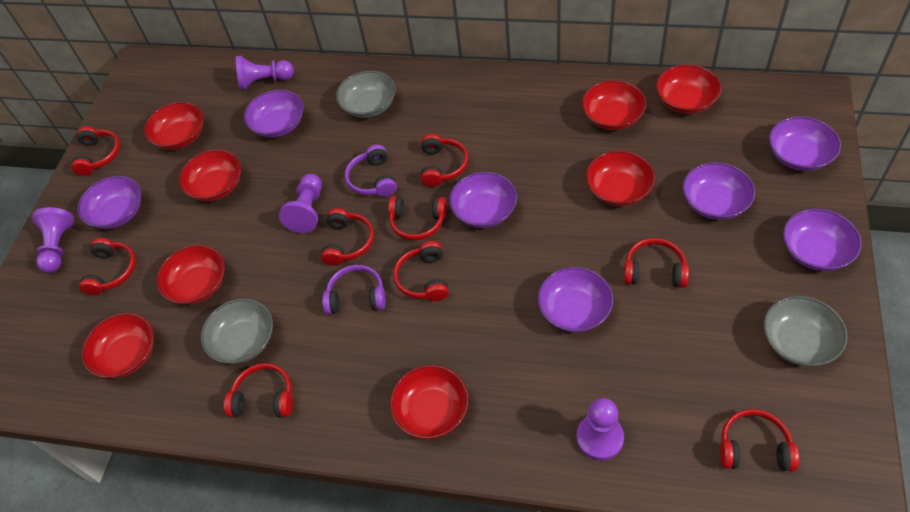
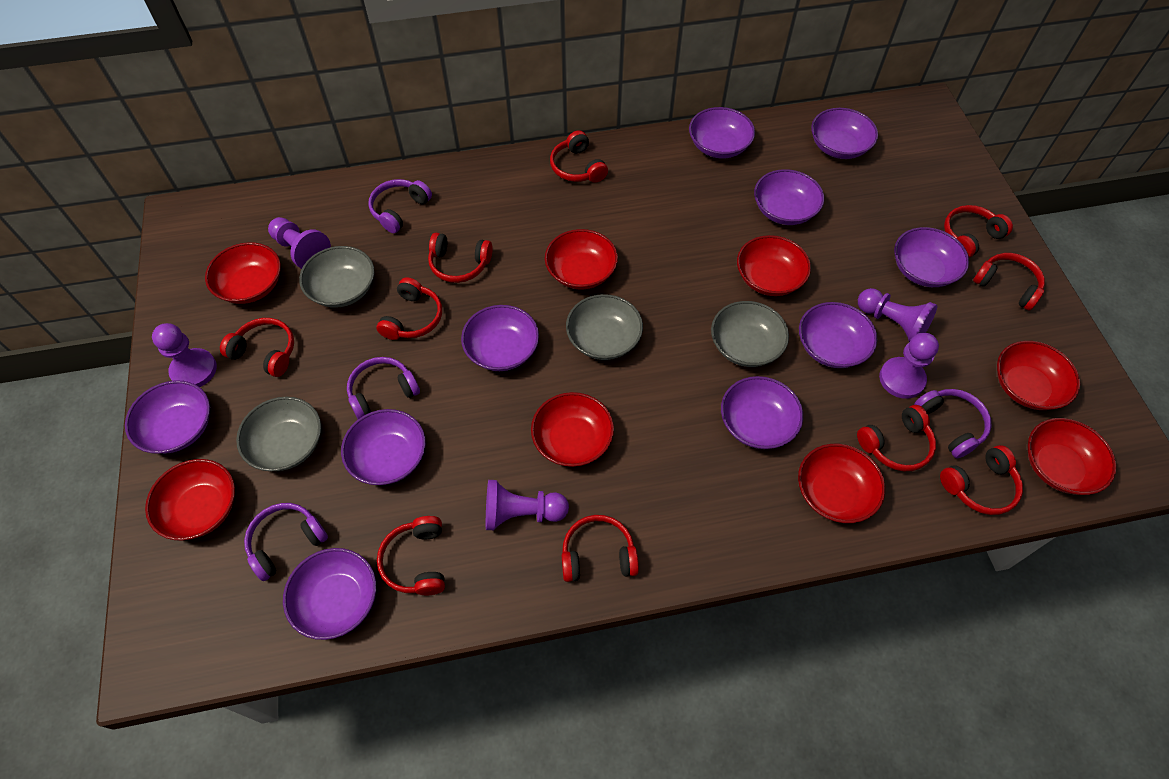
grey bowl: [201,299,273,364] [336,71,396,118] [763,296,848,366] = 3 -> [236,397,321,471] [299,246,374,308] [566,294,643,360] [711,301,789,367] = 4
purple bowl: [77,176,141,229] [244,90,304,138] [449,172,517,228] [537,267,613,332] [682,162,755,220] [769,116,841,171] [783,209,862,271] = 7 -> [125,380,210,454] [283,548,376,640] [341,409,426,485] [461,305,539,371] [689,107,755,158] [721,376,803,449] [754,169,824,225] [799,302,877,368] [811,108,878,159] [894,227,969,287] = 10
purple headphones: [322,265,386,315] [345,145,397,197] = 2 -> [244,503,328,581] [347,357,420,419] [368,179,432,233] [914,389,992,458] = 4
purple pawn: [32,207,74,273] [236,56,294,90] [279,174,322,233] [576,398,624,460] = 4 -> [152,323,217,387] [268,217,331,269] [486,480,569,530] [858,288,937,342] [879,333,939,399] = 5
red headphones: [71,126,120,176] [79,238,136,295] [224,363,293,417] [321,208,374,266] [388,196,447,240] [393,241,449,301] [421,134,469,187] [624,238,689,288] [719,409,799,472] = 9 -> [220,318,294,377] [376,277,442,340] [377,516,445,595] [428,233,493,283] [550,130,608,183] [561,515,639,582] [857,405,936,471] [940,445,1023,515] [944,205,1013,258] [973,253,1045,311] = 10

